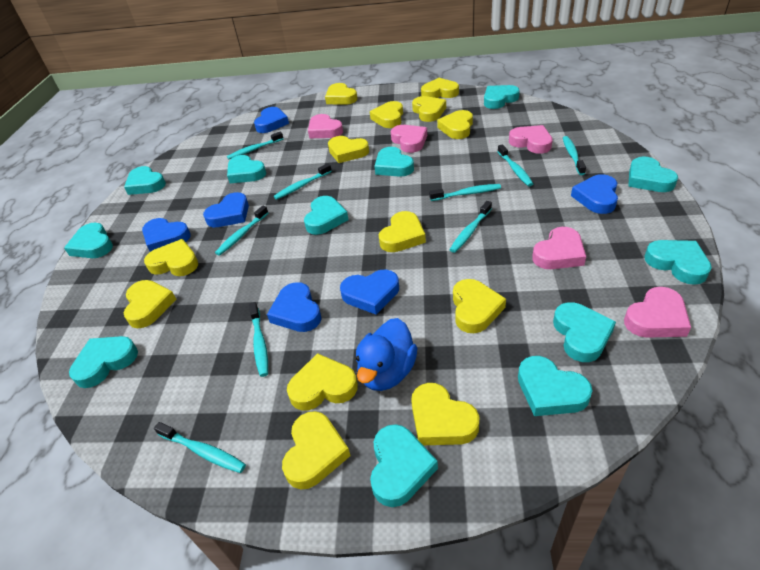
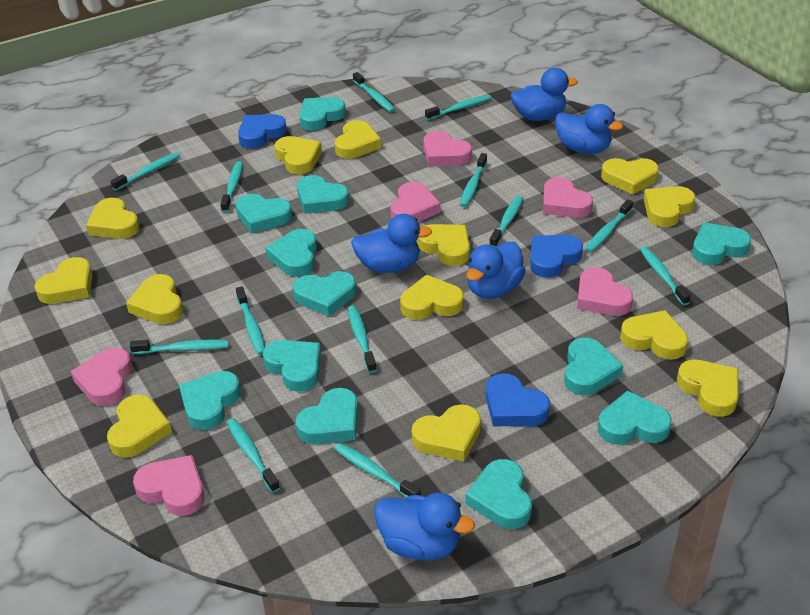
blue duck: [356,318,417,391] = 1 -> [351,214,432,273] [374,493,475,560] [466,242,526,299] [511,68,578,121] [555,104,623,154] = 5
blue heart: [142,218,191,252] [203,192,249,227] [254,107,289,133] [267,282,322,332] [340,270,399,314] [571,174,618,214] = 6 -> [238,114,287,149] [486,373,550,426] [530,235,583,278] = 3
pink heart: [308,114,343,138] [391,125,427,153] [509,125,552,154] [532,227,586,269] [624,287,691,338] = 5 -> [71,348,132,406] [133,455,204,516] [391,182,440,222] [423,131,472,166] [543,177,593,218] [577,267,633,316] = 6
turquoise toothbrush: [154,422,246,473] [215,206,268,255] [227,132,283,160] [249,302,268,377] [274,163,332,200] [429,184,501,201] [449,201,492,253] [498,144,533,187] [563,136,586,175] = 9 -> [111,152,180,191] [130,340,229,354] [220,161,243,212] [227,418,280,493] [236,286,265,355] [334,443,421,497] [348,306,377,373] [353,72,395,112] [425,95,491,120] [460,153,487,207] [489,195,524,247] [585,199,633,253] [640,246,691,306] = 13

